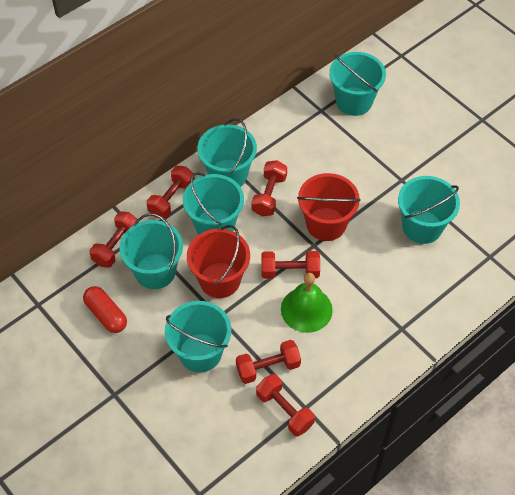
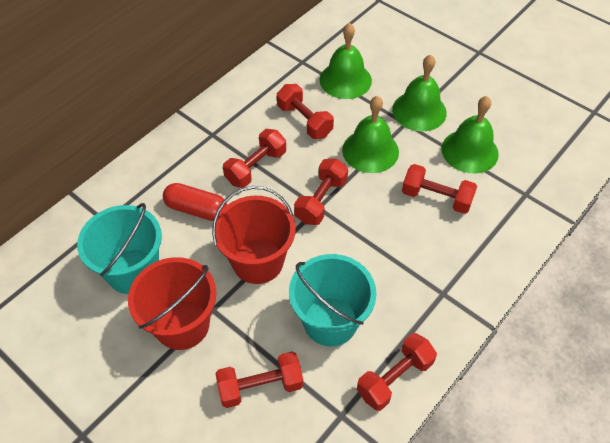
green bell: [281,273,333,333] = 1 -> [320,23,372,99] [342,96,399,173] [392,55,447,132] [441,96,499,174] = 4
turquoise bucket: [119,213,183,289] [165,301,231,372] [183,172,244,235] [197,118,257,187] [329,52,386,116] [398,176,460,244] = 6 -> [77,203,162,294] [289,254,376,346] = 2

